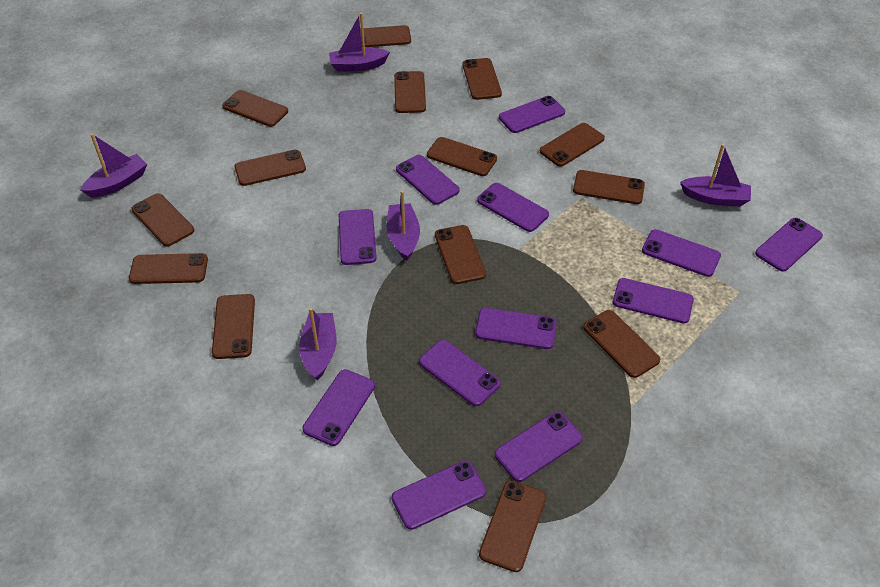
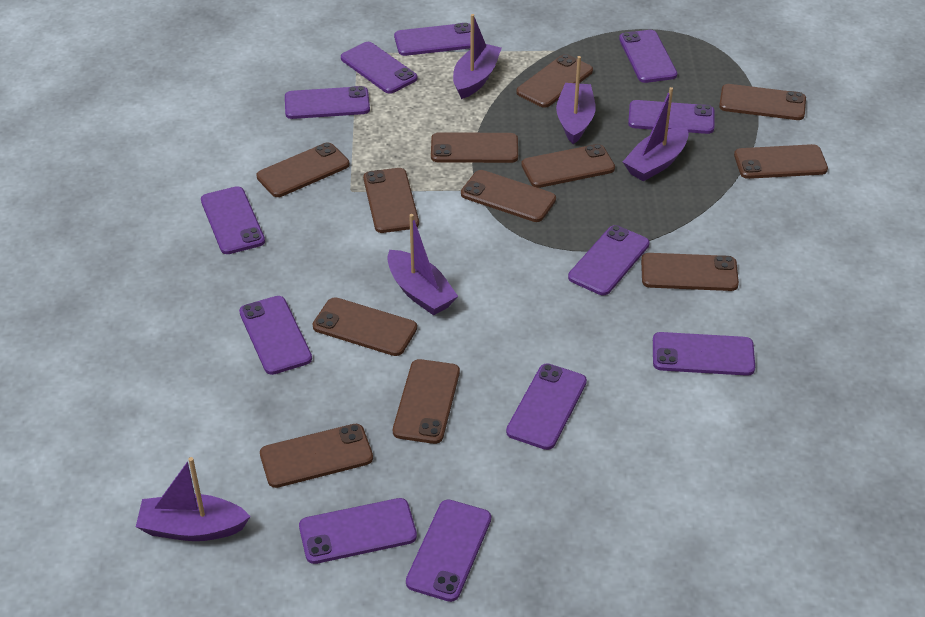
brown phone: [129,253,208,284] [131,193,194,247] [212,294,255,359] [222,90,288,127] [234,150,306,186] [360,25,411,47] [394,71,426,113] [427,137,497,176] [435,225,486,284] [462,58,502,100] [479,480,546,572] [540,123,605,167] [573,170,645,204] [583,310,660,378] = 14 -> [256,142,349,197] [260,424,373,488] [313,297,417,356] [363,168,419,233] [393,359,460,444] [431,132,518,163] [461,170,556,222] [516,54,593,108] [521,144,615,188] [641,253,739,291] [719,84,806,120] [734,144,828,179] = 12

